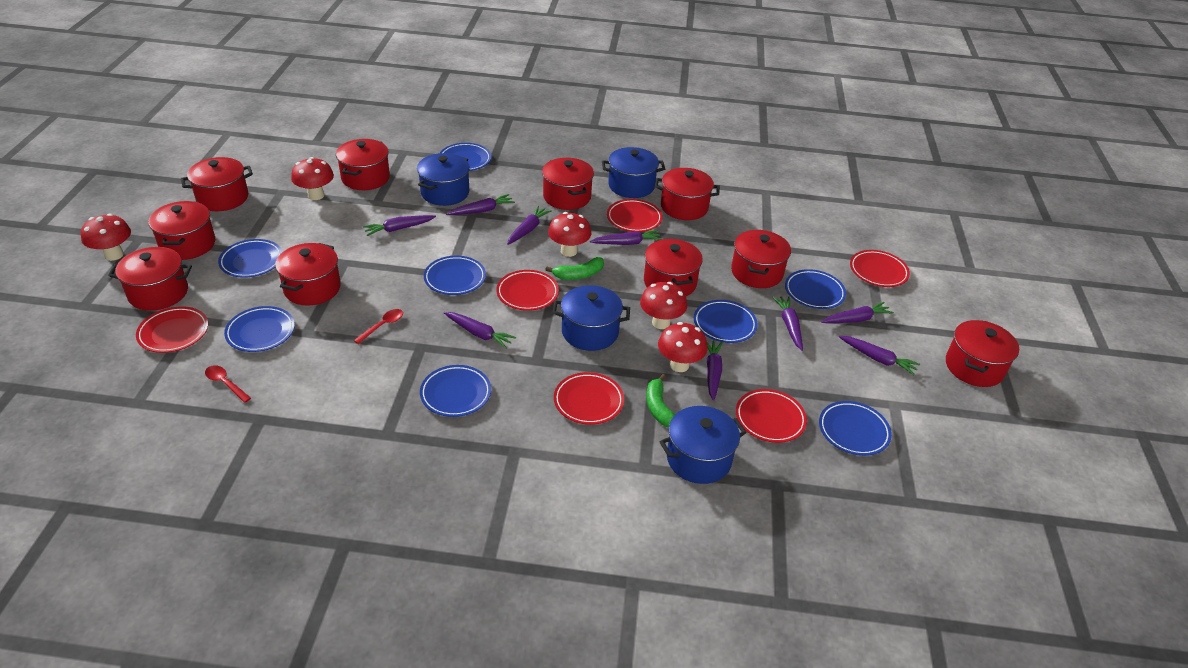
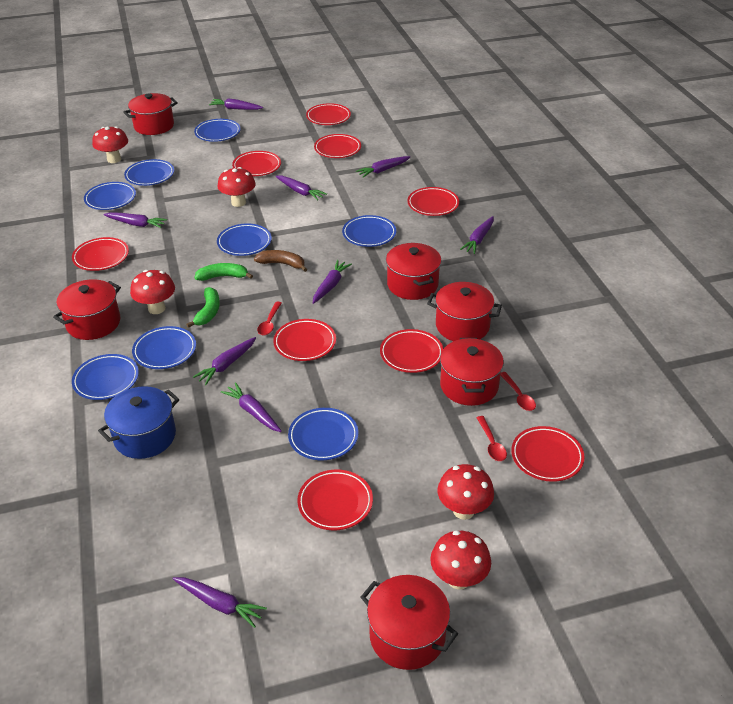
blue pot: [417,153,470,206] [552,285,630,351] [602,147,665,198] [660,406,747,484] = 4 -> [98,386,180,459] = 1
brown banana: none = 0 -> [254,250,307,272] = 1
red plate: [136,306,208,353] [496,270,559,311] [554,372,624,425] [607,199,663,232] [736,389,807,443] [850,250,910,287] = 6 -> [72,237,129,271] [232,151,281,176] [273,319,336,361] [297,470,373,530] [306,103,351,125] [314,134,361,158] [380,329,443,373] [407,187,459,216] [511,426,585,482] = 9
red pot: [108,247,192,311] [149,201,215,260] [181,157,253,211] [275,243,341,306] [336,139,390,190] [542,158,594,210] [644,239,703,296] [655,168,720,220] [731,230,791,288] [946,320,1019,387] = 10 -> [53,279,121,340] [123,93,178,135] [361,575,458,670] [386,243,441,300] [427,282,502,341] [440,338,504,406] = 6
red spoon: [205,365,251,403] [354,309,403,344] = 2 -> [257,301,282,335] [477,416,507,461] [501,372,536,411] = 3

